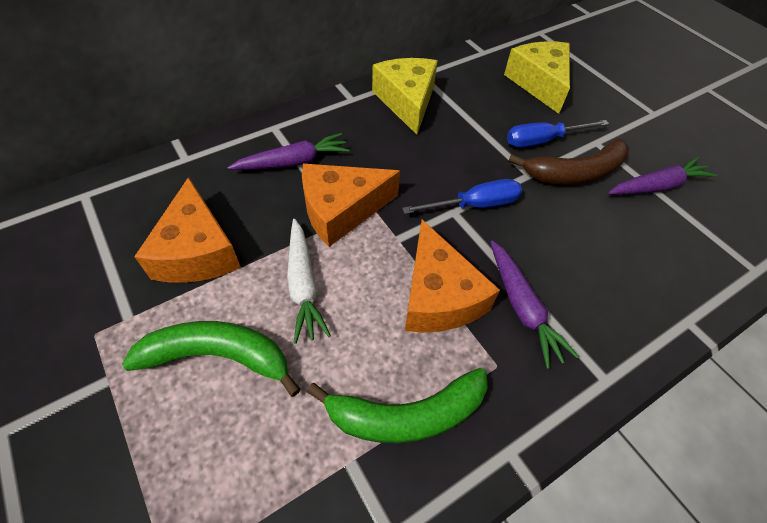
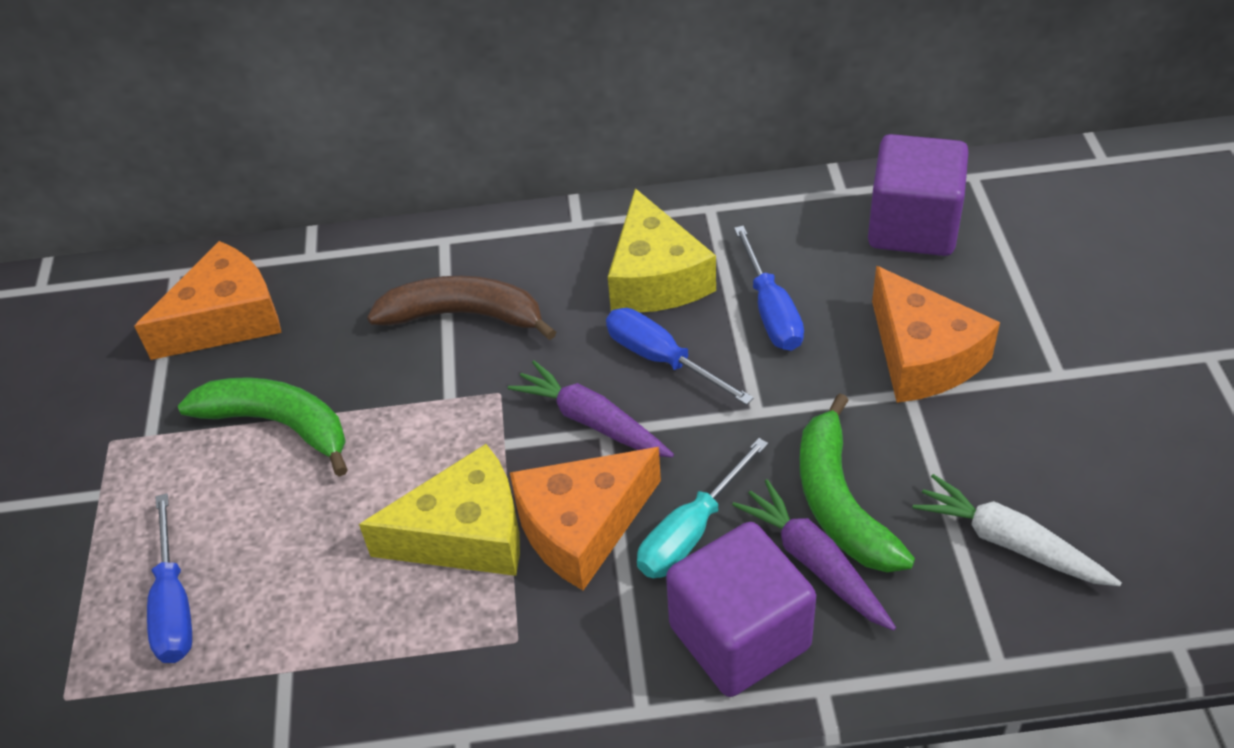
blue screwdriver: [402,179,522,214] [507,120,609,148] = 2 -> [147,493,192,663] [606,308,754,405] [734,226,804,351] = 3
purple carrot: [227,133,350,170] [491,240,579,369] [608,157,717,195] = 3 -> [508,360,674,457] [732,479,896,631] = 2
purple cube: none = 0 -> [666,522,816,697] [868,134,969,256] = 2
turquoise screwdriver: none = 0 -> [637,438,768,578] = 1

